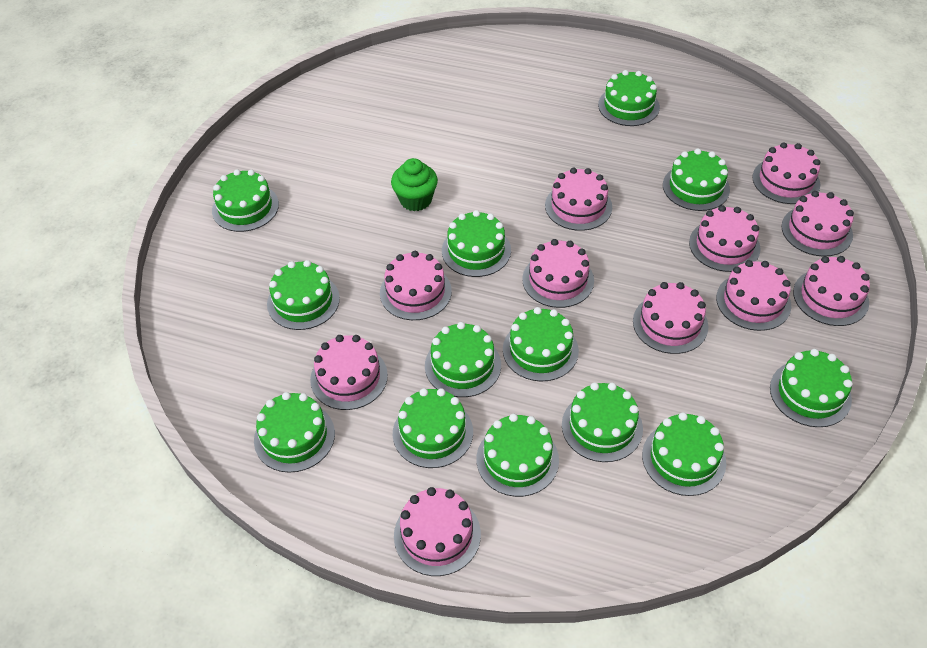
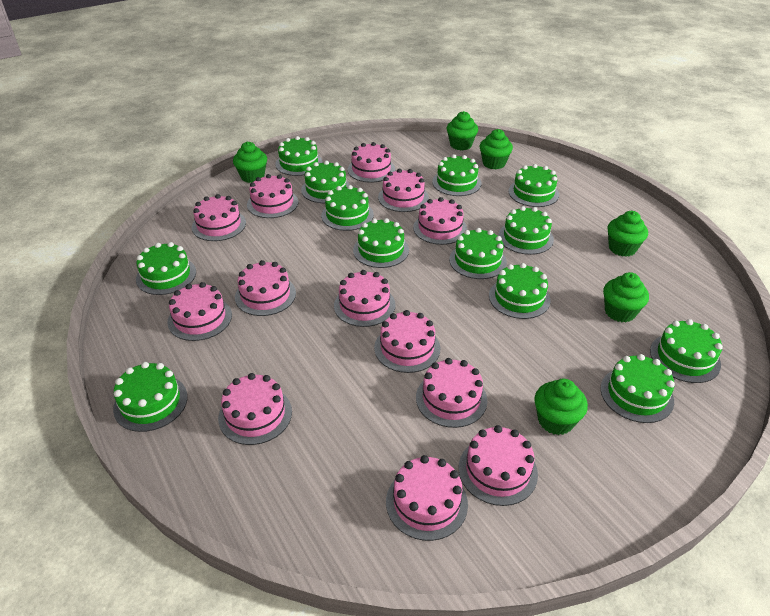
green cupcake: [391,158,438,211] = 1 -> [233,142,267,183] [446,111,478,151] [480,129,513,169] [534,379,588,435] [603,272,649,322] [608,211,648,257] = 6
pink cake: [310,335,388,410] [380,251,452,320] [394,487,481,576] [522,239,594,308] [545,168,612,231] [633,282,708,354] [689,205,761,272] [716,260,791,331] [752,142,820,204] [782,191,854,257] [793,256,870,326] = 11 -> [167,282,232,341] [192,194,246,241] [218,373,292,445] [235,260,296,316] [247,174,298,218] [334,270,396,327] [348,142,395,183] [374,310,440,373] [378,169,429,212] [386,455,468,541] [413,197,467,245] [416,358,487,428] [459,425,538,506] = 13

